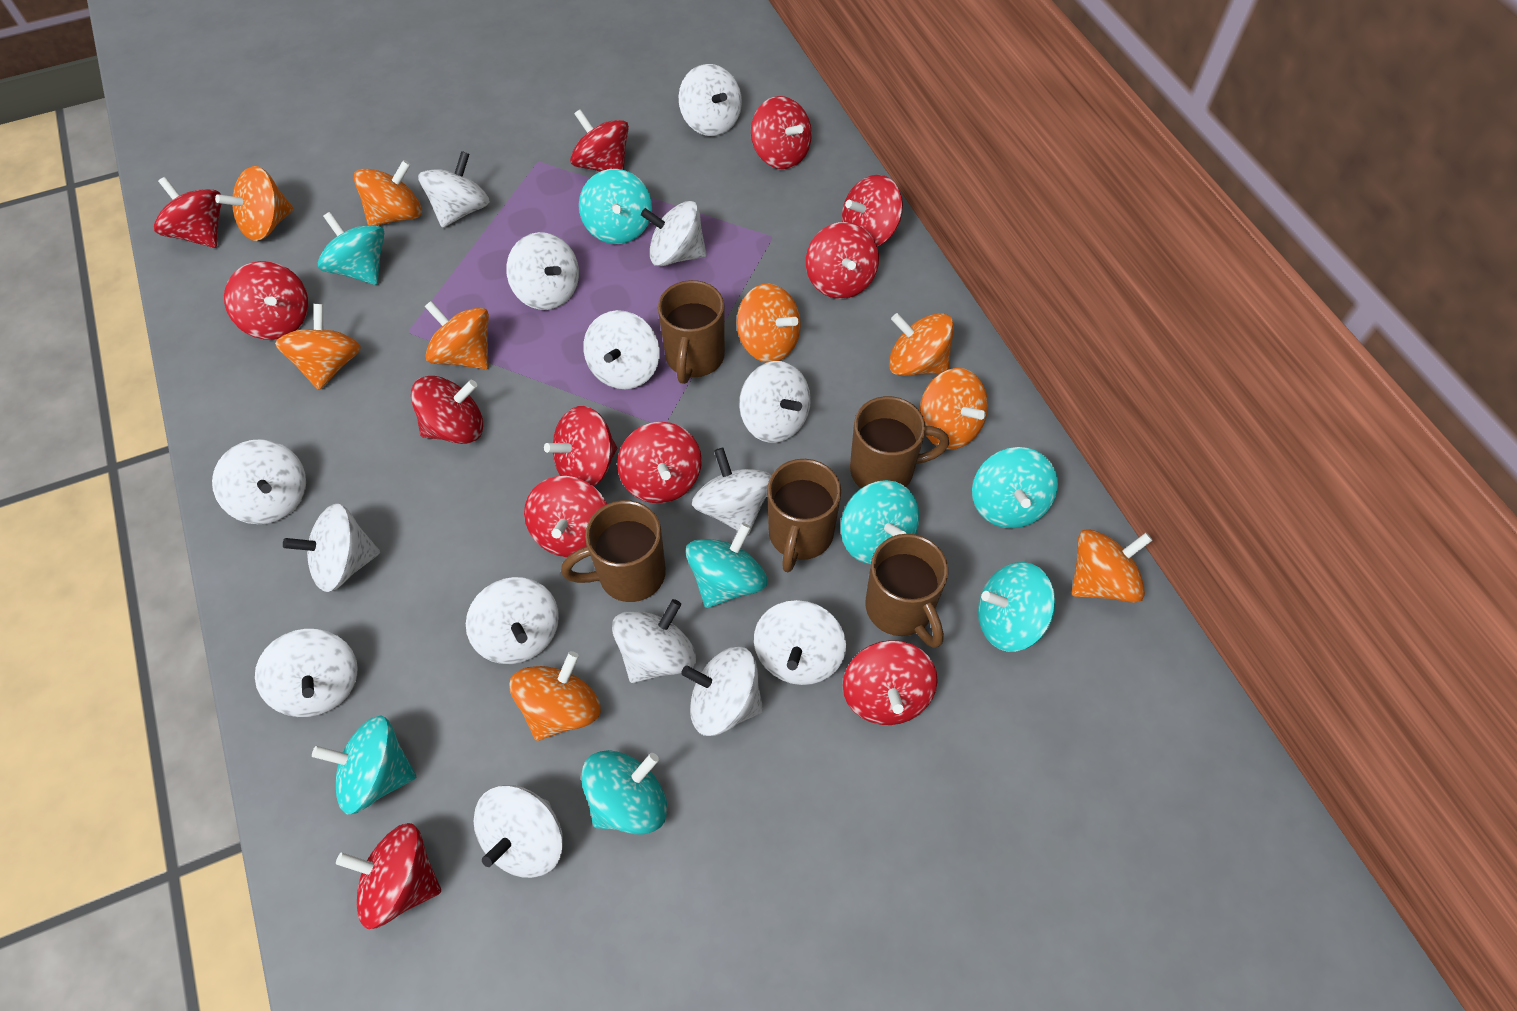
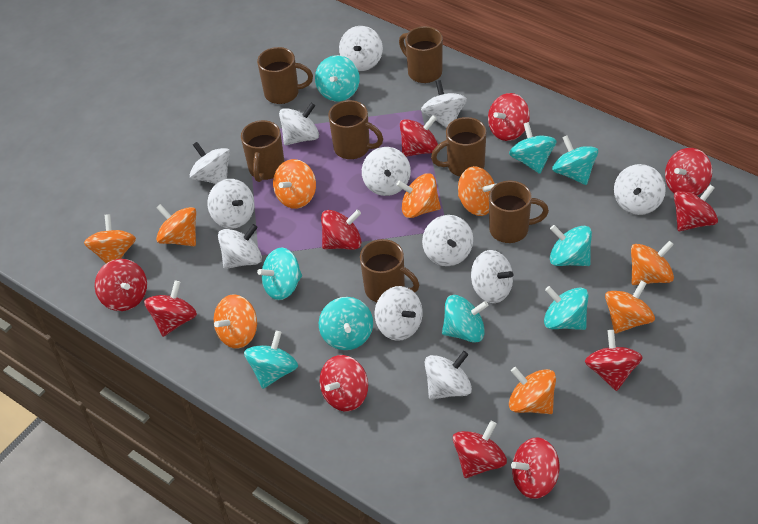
brown mug: [561,500,666,602] [658,280,725,384] [767,459,841,572] [850,396,949,488] [865,534,948,648] = 5 -> [241,120,285,182] [257,47,313,104] [328,100,383,159] [360,239,419,302] [399,26,443,83] [431,117,486,176] [489,181,549,243] = 7
red spinning top: [154,177,221,248] [224,261,309,340] [336,823,441,929] [411,376,483,444] [524,476,607,557] [544,406,617,486] [570,109,629,171] [617,422,702,503] [751,96,812,169] [806,222,879,299] [842,175,903,246] [843,640,938,725] = 12 -> [95,259,147,311] [144,280,197,337] [319,355,368,411] [321,209,362,250] [400,115,438,157] [453,421,507,478] [488,93,530,141] [511,437,559,499] [585,330,643,391] [665,148,712,196] [674,185,718,231] = 11
turquoise spinning top: [312,716,416,814] [317,212,384,285] [579,169,652,244] [581,750,667,835] [686,523,767,608] [841,480,919,564] [972,447,1058,528] [978,562,1056,652] = 8 -> [244,331,298,389] [257,248,302,300] [315,55,360,102] [319,297,373,350] [442,295,489,343] [509,122,557,174] [544,286,588,330] [550,225,592,266] [552,135,598,185] = 9
white spinning top: [212,439,306,524] [255,629,358,717] [283,504,380,592] [418,151,490,228] [466,577,559,664] [474,785,563,878] [506,232,579,310] [583,310,660,389] [612,599,696,683] [641,201,707,266] [678,64,742,136] [681,647,763,736] [692,448,771,536] [739,361,811,443] [754,600,846,685] = 15 -> [190,142,230,184] [207,179,254,229] [218,224,262,269] [279,103,319,145] [339,26,383,71] [362,147,411,196] [375,286,423,341] [421,80,467,128] [422,215,473,266] [424,351,472,400] [471,250,513,303] [614,164,666,215] = 12

